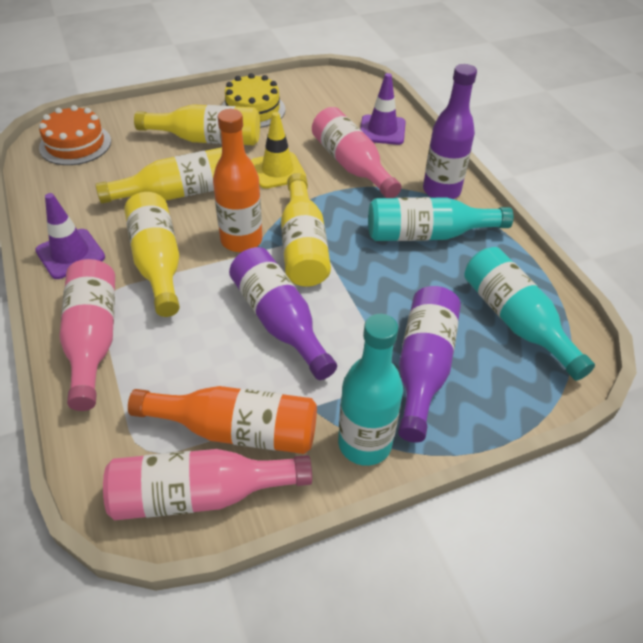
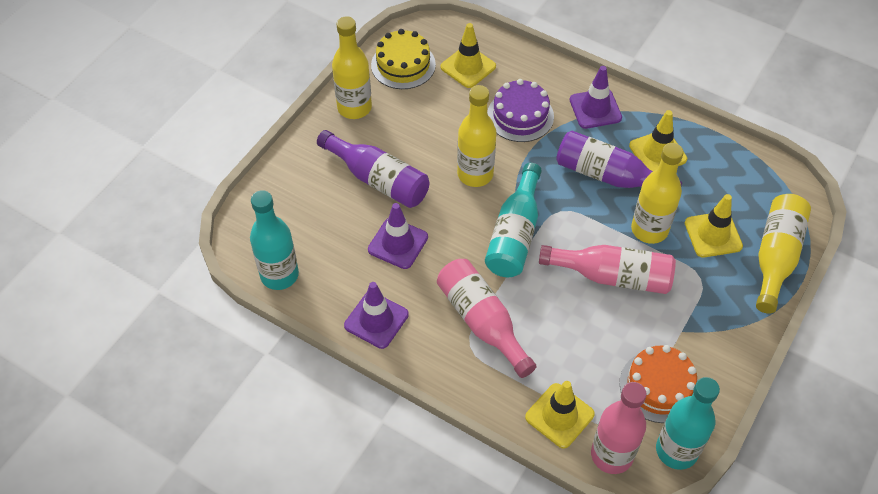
orange bottle: [128,386,317,454] [213,109,262,252] = 2 -> none = 0
purple bottle: [229,247,337,380] [398,286,461,443] [423,64,477,199] = 3 -> [317,130,429,208] [556,131,682,188] = 2
purple cake: none = 0 -> [487,79,554,142] = 1
purple traffic cone: [35,193,105,279] [360,73,406,145] = 2 -> [344,282,409,349] [368,203,428,269] [569,66,622,129] = 3
yellow traffic cone: [251,112,306,189] = 1 -> [440,23,496,88] [525,381,595,449] [629,110,687,171] [685,194,743,258] = 4

